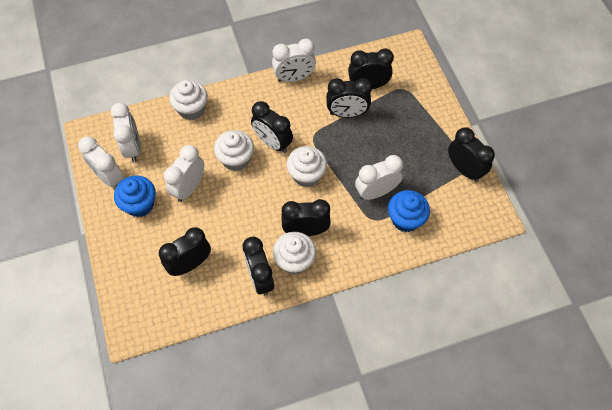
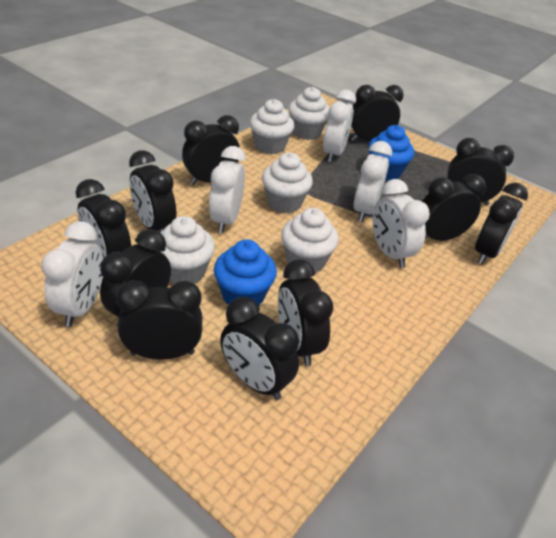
black clock: [159,227,211,276] [243,237,274,296] [251,101,293,153] [281,199,331,236] [326,78,372,118] [348,49,394,89] [448,127,495,182] = 7 -> [76,179,131,258] [100,229,171,327] [116,280,202,360] [129,150,176,232] [182,115,240,185] [220,297,299,400] [278,259,333,366] [351,85,404,142] [422,174,486,241] [447,138,514,206] [475,183,528,264] = 11
white cupcake: [169,80,208,120] [214,130,254,171] [273,232,316,274] [287,146,327,187] = 4 -> [160,216,215,284] [250,99,294,154] [262,152,313,213] [281,208,339,273] [288,87,330,140] = 5

